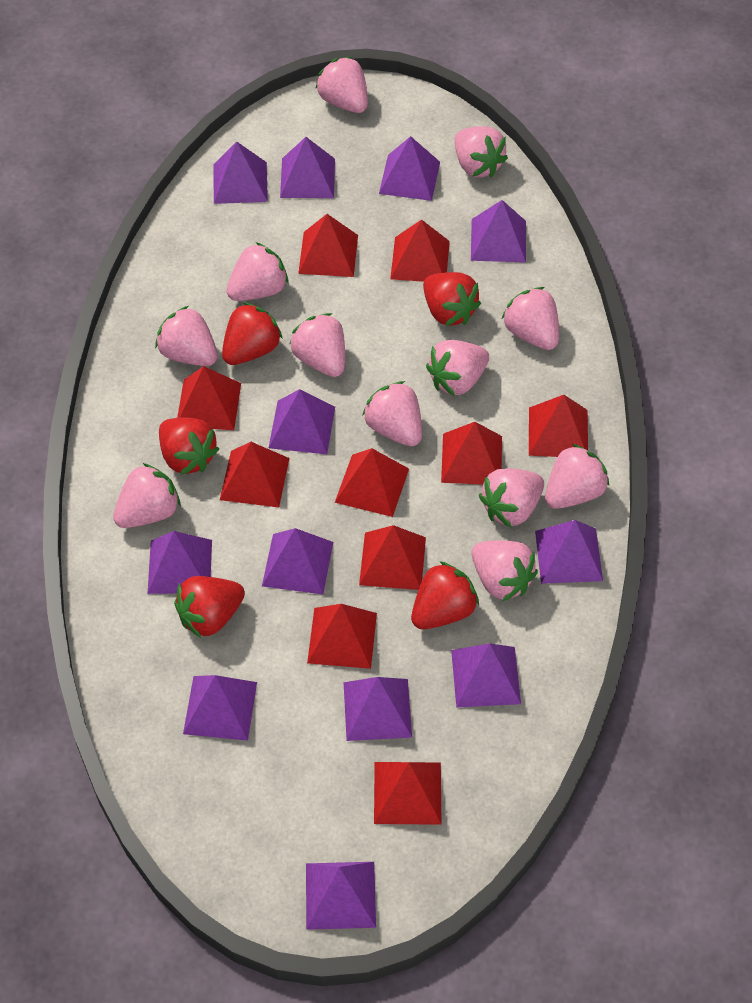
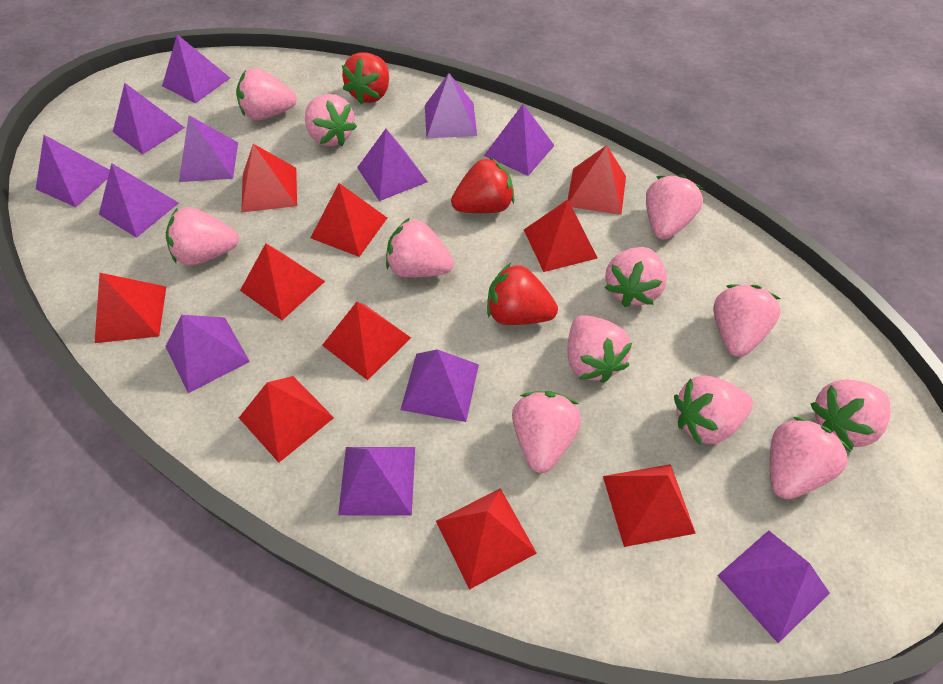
red strawberry: [159,417,219,475] [174,576,245,638] [222,302,283,365] [411,561,479,629] [423,272,481,326] = 5 -> [342,52,389,104] [451,157,515,213] [487,263,558,325] = 3

